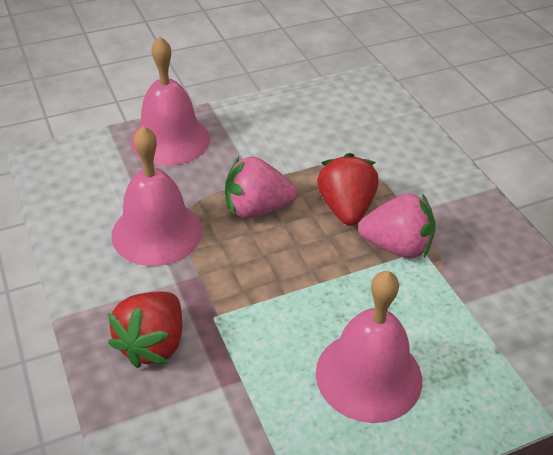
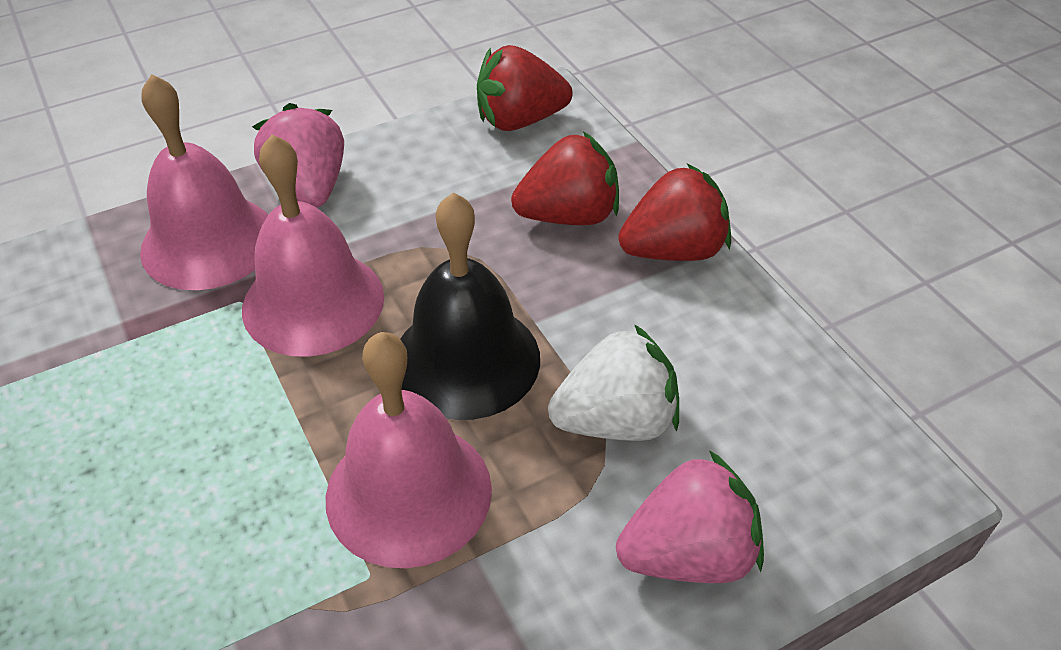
black bell: none = 0 -> [400,192,540,420] = 1
red strawberry: [108,291,182,368] [317,153,378,226] = 2 -> [477,45,573,131] [511,131,619,225] [618,163,731,261] = 3
white strawberry: none = 0 -> [548,324,679,441] = 1

